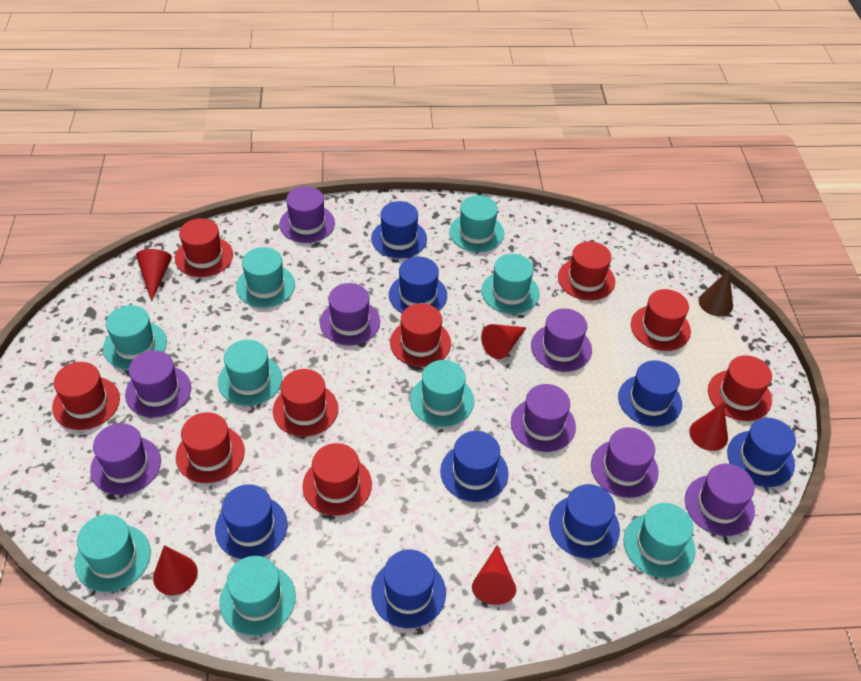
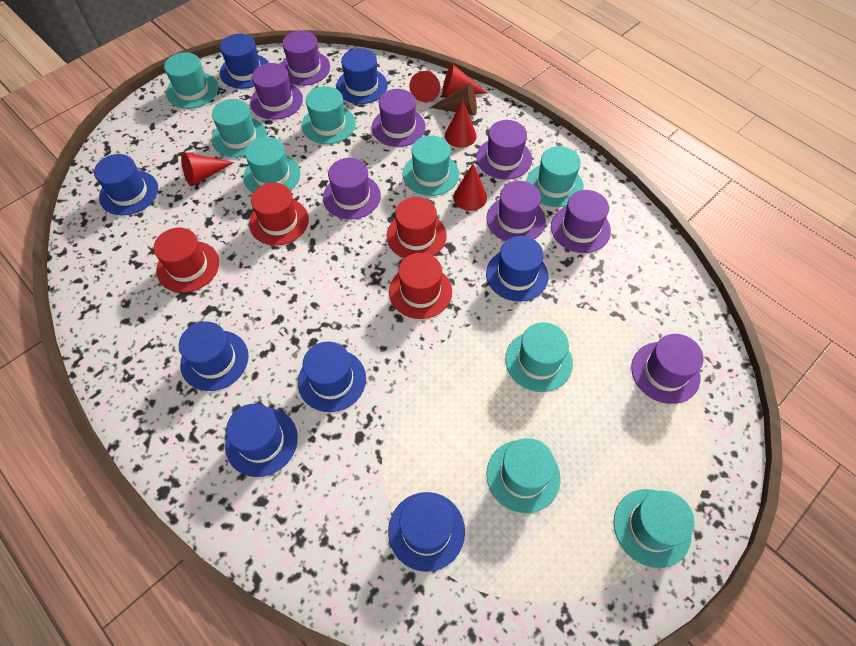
red hat: [52,362,120,430] [175,218,233,277] [176,412,245,483] [273,369,338,437] [302,443,372,516] [390,303,451,367] [558,241,615,301] [631,289,691,351] [708,355,772,421] = 9 -> [154,227,219,293] [249,183,309,246] [387,197,447,258] [389,253,452,319] = 4

